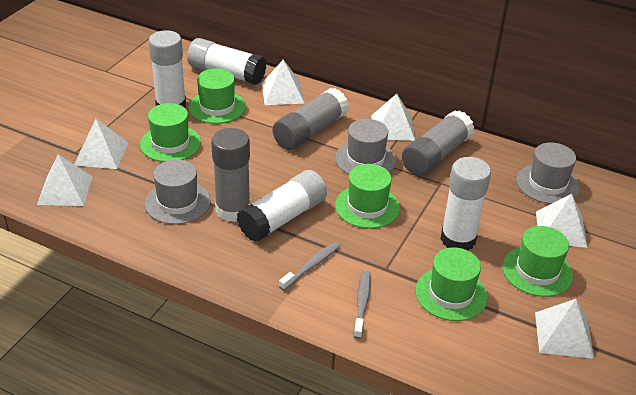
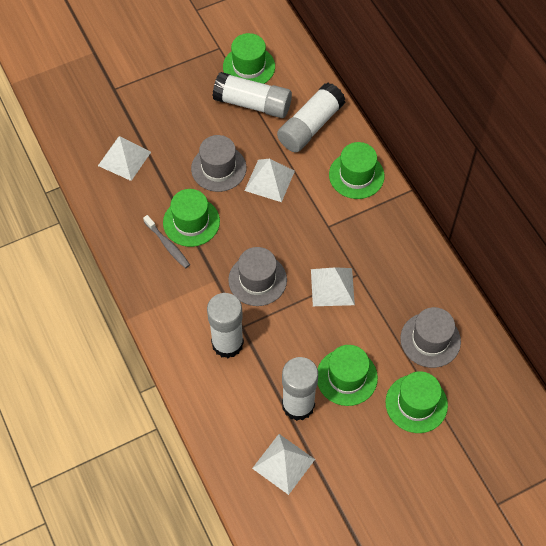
grey glue stick: [211,128,250,222] [273,88,349,150] [402,110,474,176] = 3 -> none = 0
grey toothbrush: [279,241,341,291] [354,270,371,339] = 2 -> [143,215,190,268] = 1
white pyramid: [37,154,93,206] [74,119,128,169] [262,60,305,105] [371,94,415,141] [535,299,594,359] [536,194,588,248] = 6 -> [98,136,151,181] [244,159,295,202] [252,434,315,495] [311,267,355,306] = 4

